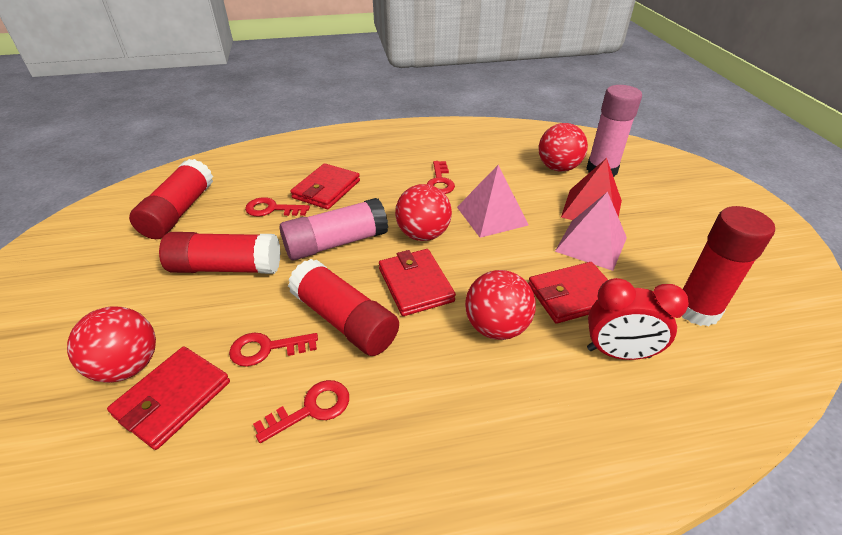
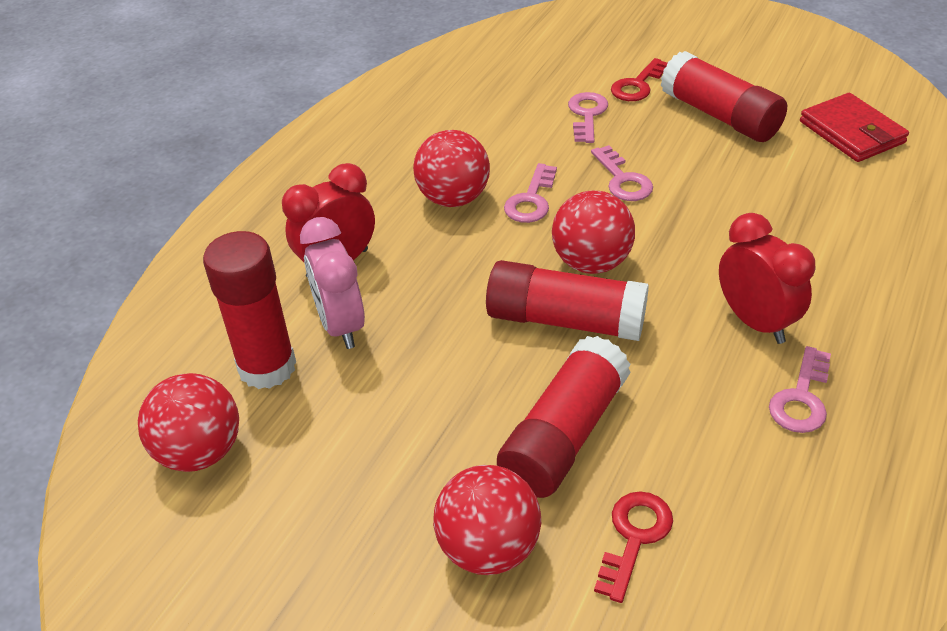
pink clock: none = 0 -> [300,217,365,349] = 1
pink glue stick: [279,198,388,260] [586,85,642,177] = 2 -> none = 0
pink key: none = 0 -> [504,163,557,223] [568,92,608,143] [591,145,653,201] [769,346,831,433] = 4
pink pyramid: [457,165,528,238] [555,192,627,271] = 2 -> none = 0
red clock: [587,278,689,360] = 1 -> [282,163,375,278] [719,213,816,344] = 2
red key: [229,333,318,366] [245,197,310,216] [253,380,349,443] [427,161,455,194] = 4 -> [594,491,673,603] [611,58,667,101] = 2
red pyramid: [561,158,622,220] = 1 -> none = 0
red wallet: [107,346,230,450] [290,163,360,209] [379,249,456,316] [528,262,608,324] = 4 -> [800,93,909,162] = 1

